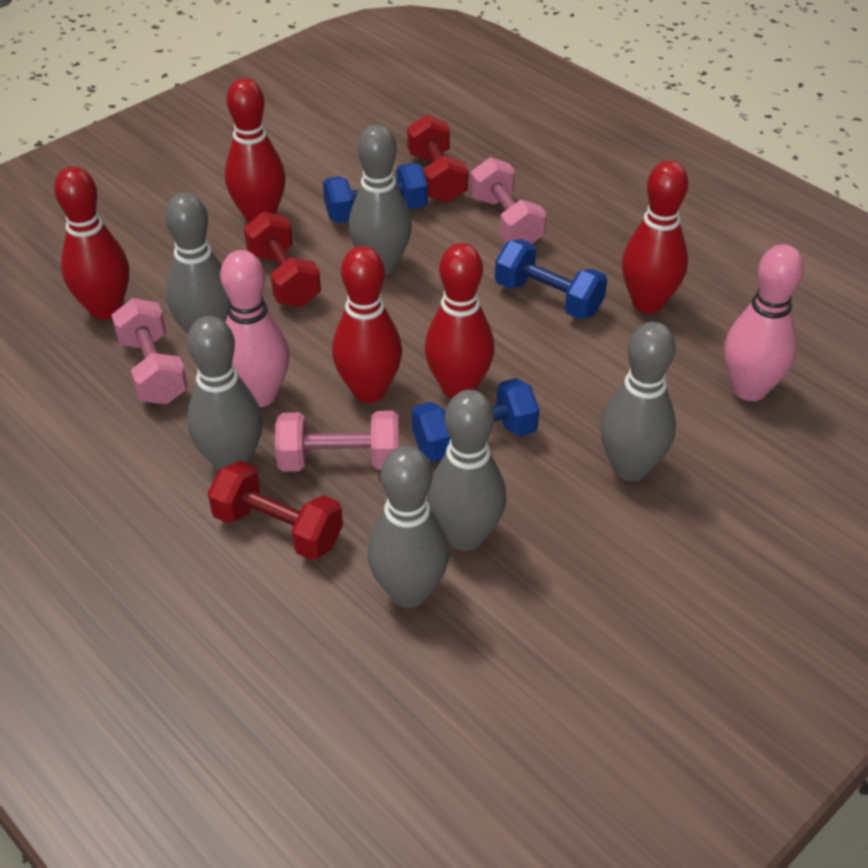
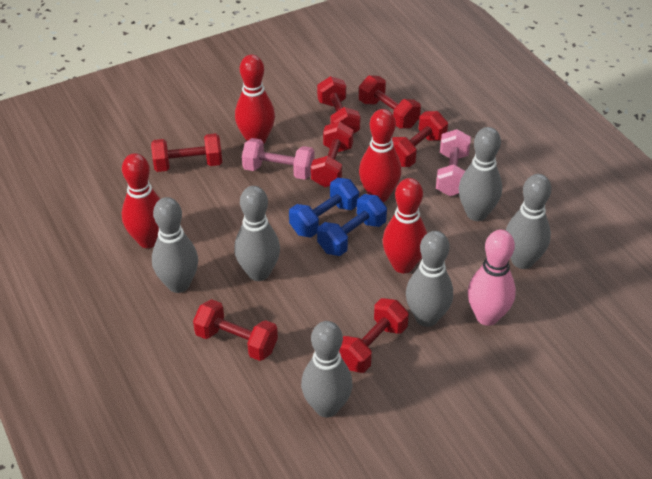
blue dumbbell: [323,163,428,223] [412,378,539,462] [495,239,607,320] = 3 -> [289,178,359,238] [317,194,387,256] = 2
pink bowling pin: [220,250,290,407] [724,244,804,401] = 2 -> [468,230,516,326] = 1
pink dumbbell: [112,298,188,405] [275,411,399,472] [470,157,546,243] = 3 -> [242,138,315,180] [436,129,471,196] = 2
red bowling pin: [54,166,129,320] [225,78,286,223] [332,246,402,403] [425,243,495,399] [622,160,688,313] = 5 -> [122,153,160,248] [235,54,275,144] [359,109,402,202] [383,178,427,273] = 4
red dumbbell: [208,460,343,560] [244,211,321,307] [407,115,468,203] = 3 -> [151,133,222,172] [193,299,278,361] [311,122,353,187] [317,76,361,134] [339,298,409,373] [359,75,421,129] [392,111,448,167] = 7

